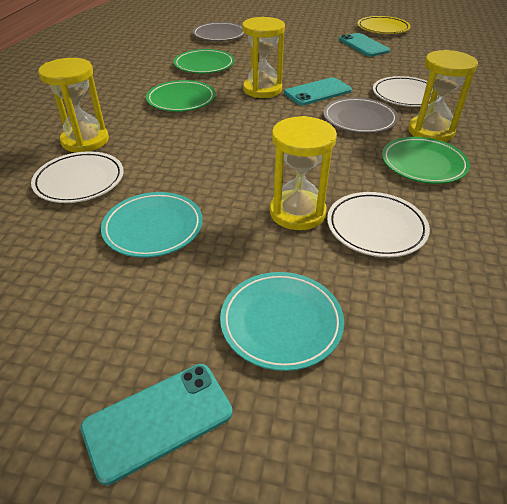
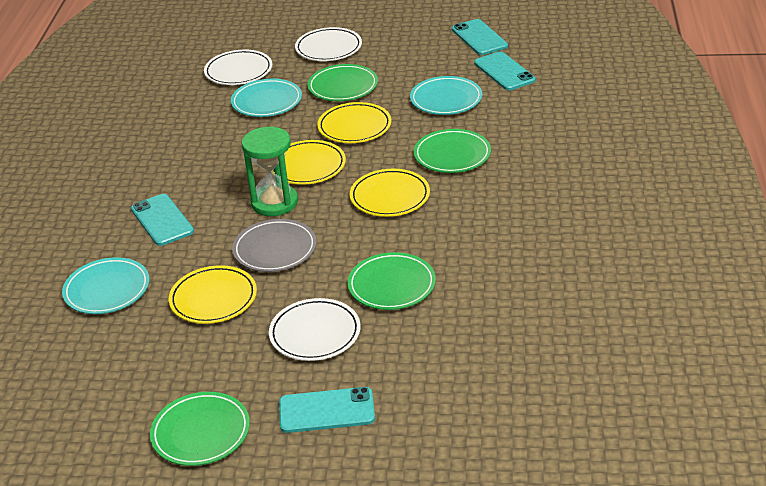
green hourglass: none = 0 -> [241,126,298,216] = 1
green plate: [146,80,216,112] [174,49,235,73] [382,137,470,184] = 3 -> [150,392,250,466] [308,64,378,101] [347,252,436,310] [414,129,491,173] = 4
grey plate: [193,22,245,41] [323,97,398,133] = 2 -> [232,219,317,272] = 1
turquoise phone: [81,364,233,485] [284,77,352,105] [339,33,390,57] = 3 -> [131,194,194,246] [279,387,375,433] [452,19,508,55] [474,51,536,90] = 4
turquoise plate: [101,192,203,258] [220,272,344,371] = 2 -> [62,257,149,314] [231,79,302,117] [410,76,482,115] = 3
yellow hourglass: [38,58,109,153] [242,17,285,98] [270,116,337,230] [408,50,478,142] = 4 -> none = 0
yellow plate: [357,16,411,34] = 1 -> [169,265,257,324] [273,140,346,185] [317,102,391,143] [350,169,430,217] = 4

